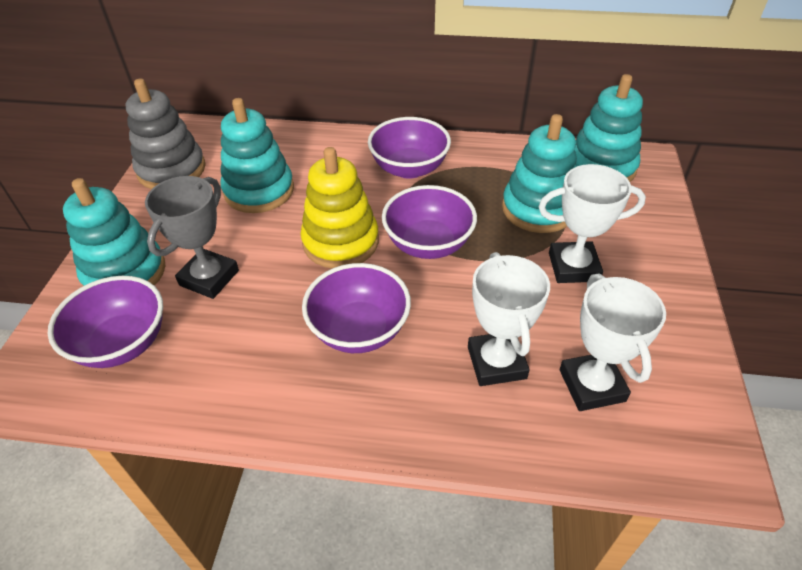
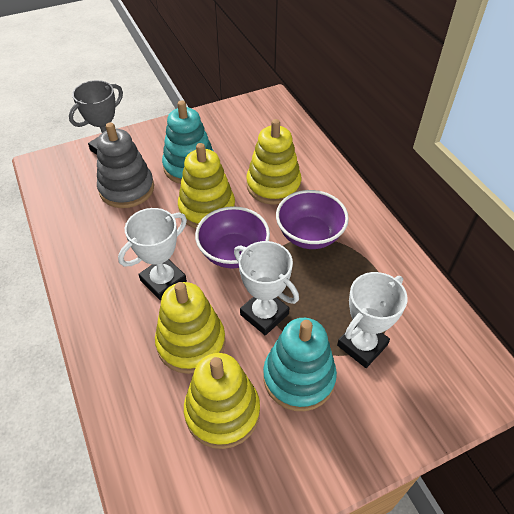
purple bowl: [47,276,163,368] [302,263,411,353] [368,117,451,179] [382,185,477,259] = 4 -> [195,206,270,268] [276,190,349,249] = 2
turquoise stacking toy: [63,178,165,286] [221,98,294,213] [502,114,577,233] [574,74,643,182] = 4 -> [162,100,213,184] [263,318,337,411] = 2
yellow stacking toy: [301,147,379,268] = 1 -> [155,282,225,374] [178,143,235,228] [184,353,260,449] [246,119,301,205] = 4

